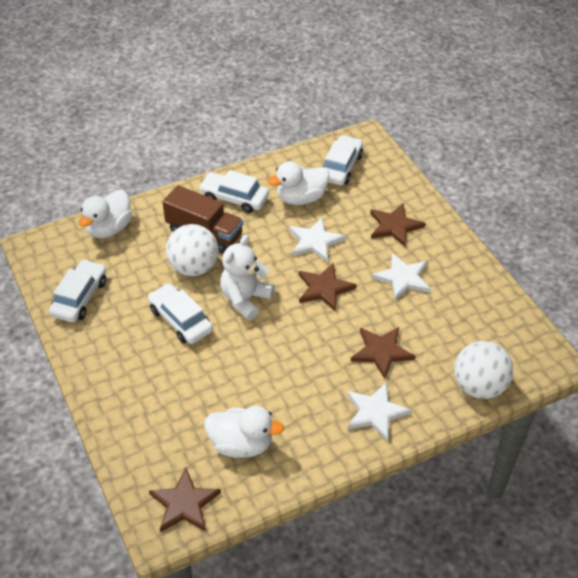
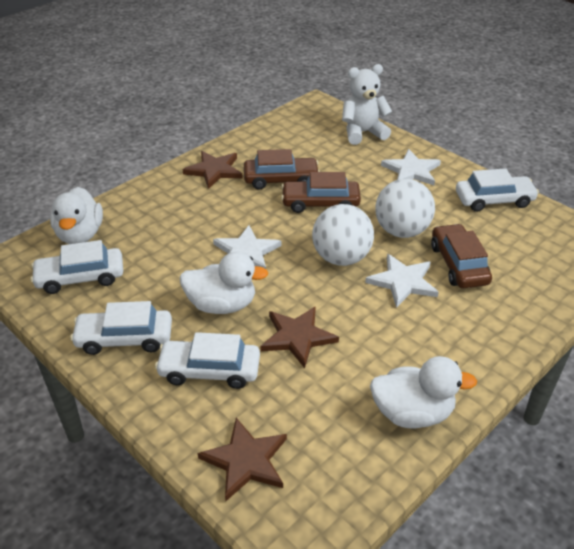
brown car: none = 0 -> [244,149,320,190] [281,172,361,213] [431,224,492,288] = 3
brown star: [149,468,221,532] [299,262,357,312] [351,327,415,379] [370,204,425,247] = 4 -> [183,151,242,189] [198,418,287,501] [260,306,339,368] = 3
brown truck: [163,185,243,253] = 1 -> none = 0

